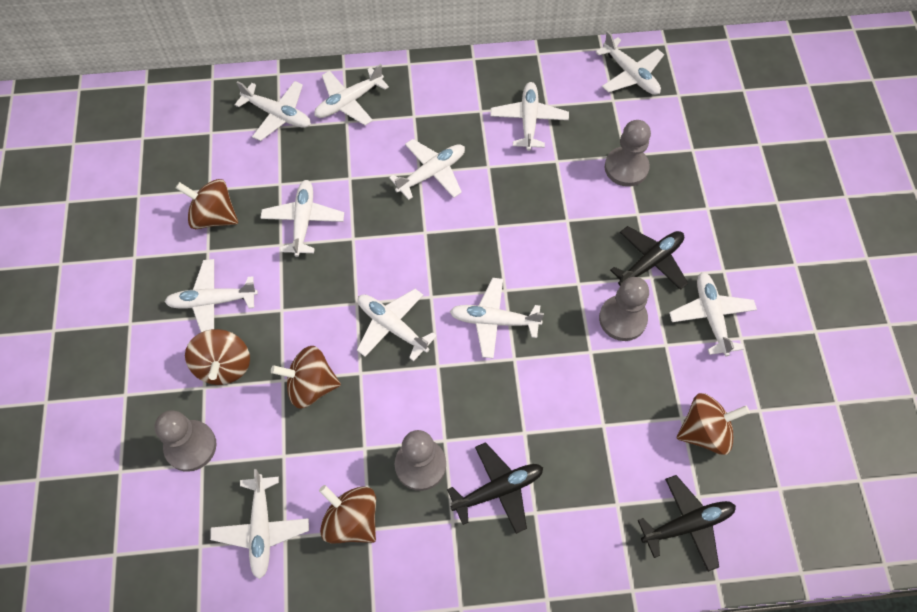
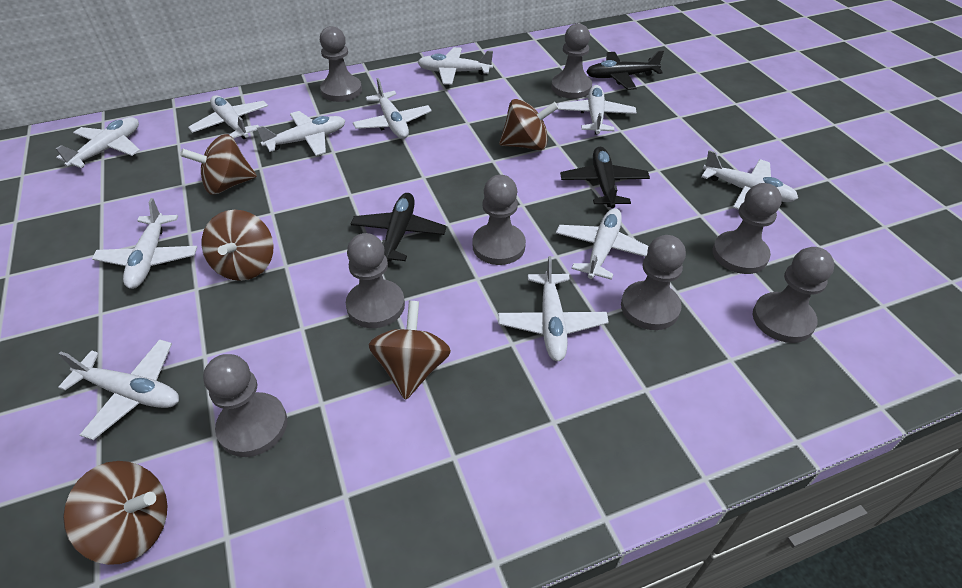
grey pawn: [155,410,216,472] [395,430,446,491] [599,277,649,341] [605,120,651,187] = 4 -> [203,354,287,457] [320,26,362,102] [346,233,405,328] [472,175,526,265] [551,23,592,99] [621,235,686,330] [713,183,782,274] [753,247,834,343] = 8

